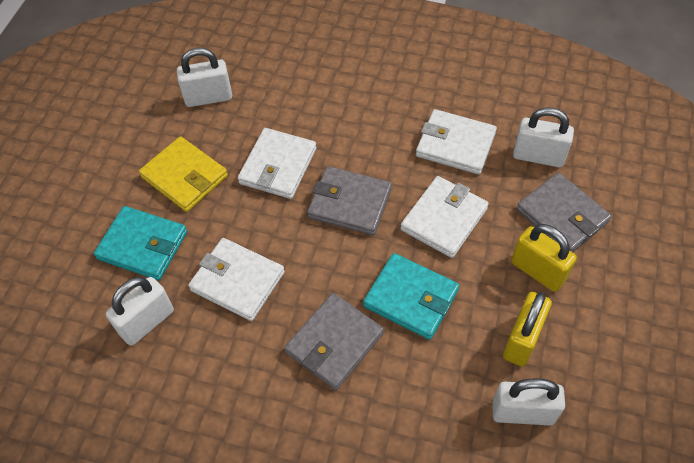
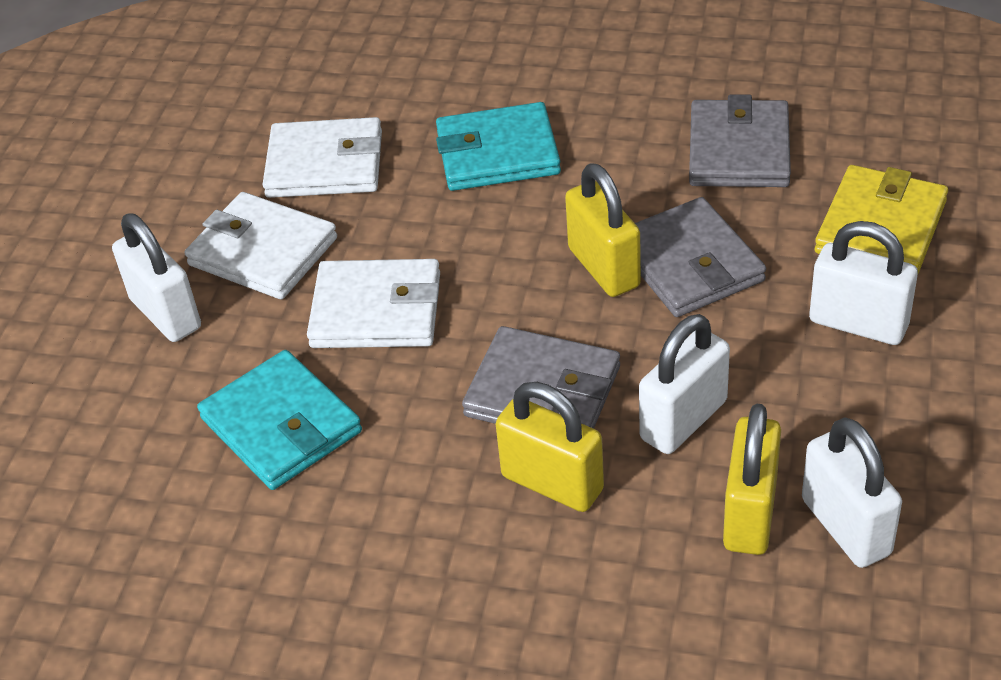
white wallet: [188,238,285,321] [238,128,317,199] [401,176,489,258] [416,109,497,175] = 4 -> [185,192,337,299] [262,117,382,198] [307,259,440,348] = 3
yellow padlock: [503,292,552,367] [511,224,577,292] = 2 -> [496,382,604,512] [565,163,641,297] [723,404,781,555] = 3

